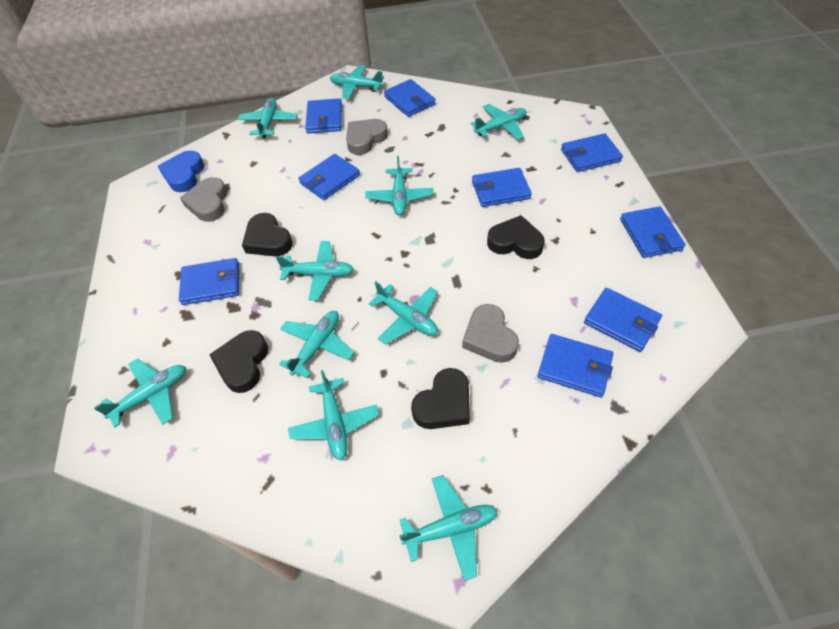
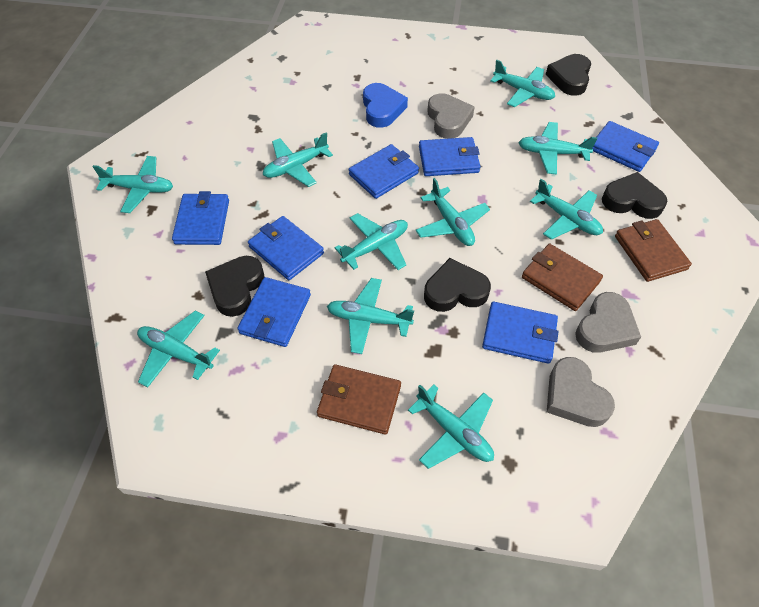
blue wallet: [179,258,239,305] [298,154,360,200] [305,98,342,134] [384,79,436,117] [472,168,532,207] [538,334,613,397] [561,133,623,172] [584,288,662,352] [620,206,686,258] = 9 -> [172,191,229,245] [237,277,311,347] [248,216,324,280] [349,144,419,199] [419,137,480,176] [482,302,559,364] [592,121,659,172] = 7
brown wallet: none = 0 -> [317,364,401,435] [522,244,603,311] [615,219,692,282] = 3

